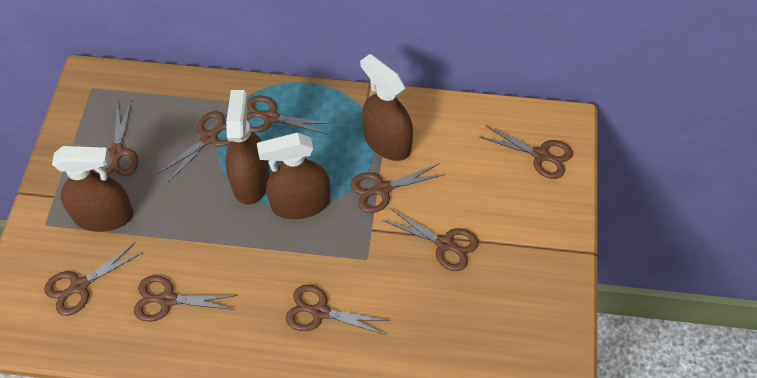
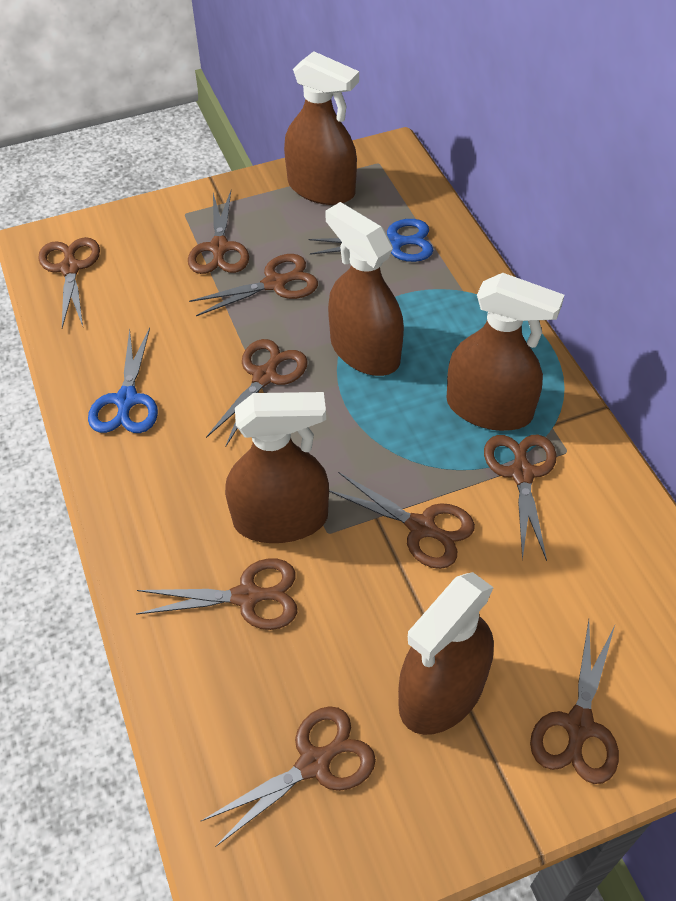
blue scissors: none = 0 -> [88,328,158,433] [308,219,433,262] = 2
brown spray bottle: [52,146,134,232] [225,90,270,205] [257,133,330,219] [360,54,413,161] = 4 -> [225,392,329,543] [284,51,359,205] [325,202,404,376] [398,572,494,735] [446,273,564,431] = 5

